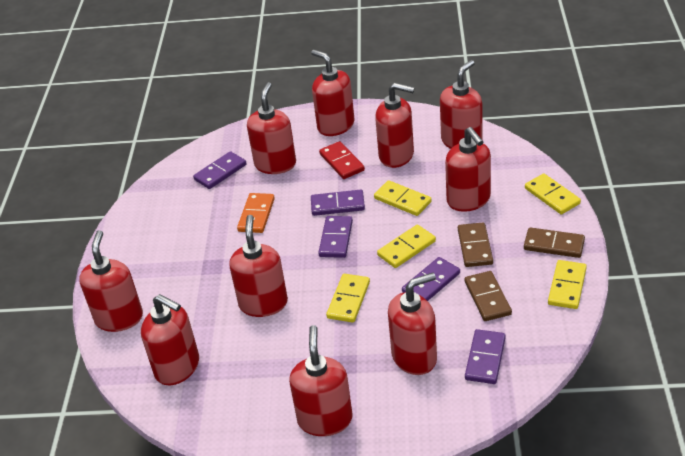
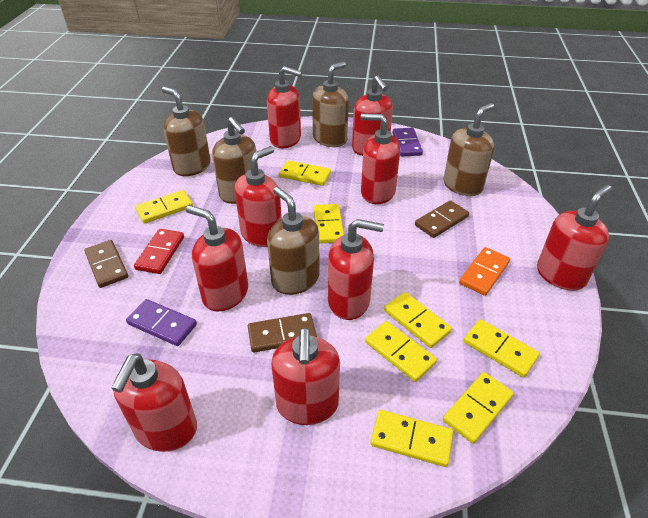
brown soap dispenser: none = 0 -> [162,87,211,176] [212,117,256,204] [267,187,320,295] [312,62,349,147] [443,103,494,196] = 5
purple domino: [193,151,246,189] [311,190,365,216] [318,216,353,258] [402,257,460,301] [465,329,506,384] = 5 -> [126,299,197,346] [392,128,423,156] = 2
red soap dispenser: [79,230,143,332] [141,294,199,385] [229,215,288,317] [247,82,296,174] [289,325,353,436] [311,50,354,136] [375,83,415,168] [388,273,437,375] [440,60,482,149] [445,127,491,212] = 10 -> [111,353,197,452] [186,205,248,311] [234,146,282,247] [267,66,302,148] [271,328,340,425] [328,219,384,320] [352,75,393,156] [361,113,400,204] [537,185,612,291] = 9
yellow domino: [326,274,370,323] [374,180,432,216] [377,225,436,268] [525,174,581,214] [548,260,587,309] = 5 -> [135,190,193,224] [279,160,331,186] [313,204,344,244] [365,321,437,382] [370,410,453,467] [384,292,452,348] [443,372,514,444] [464,319,540,378] = 8

